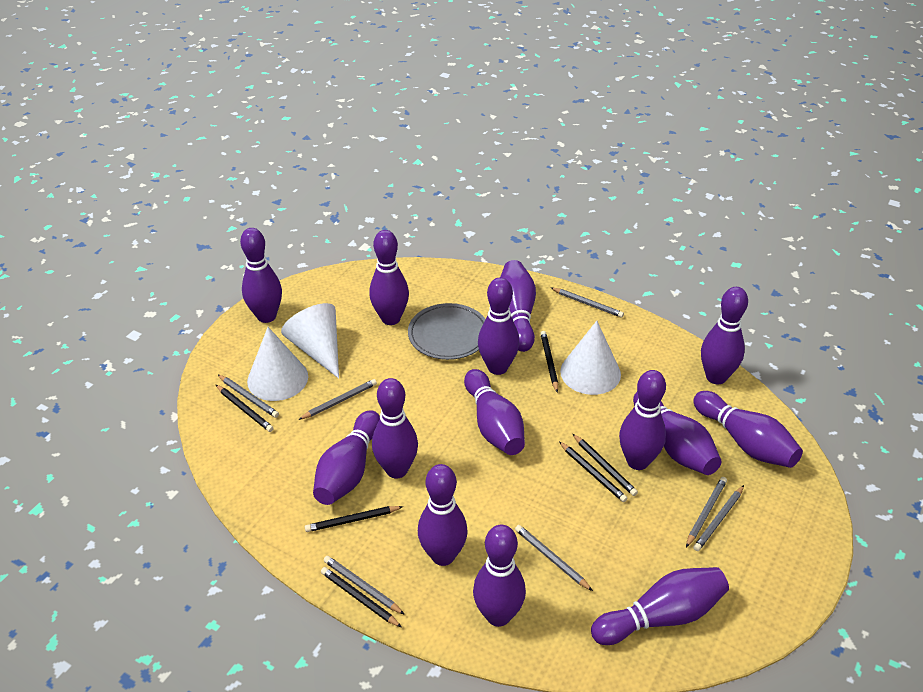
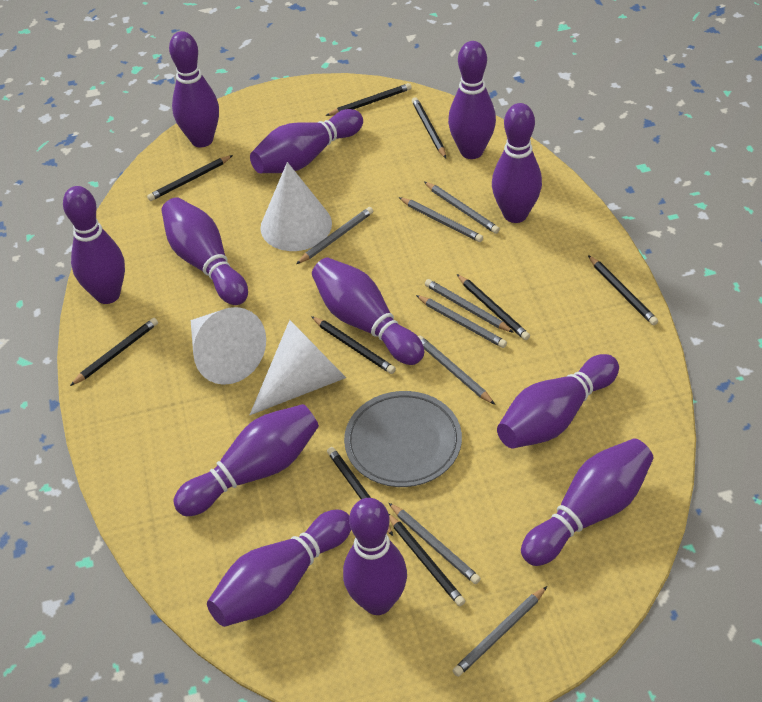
black pencil: [216,385,274,432] [305,506,403,532] [321,567,402,627] [540,331,558,393] [559,441,628,502] [573,434,638,496] = 6 -> [70,318,158,386] [147,155,233,201] [311,316,396,374] [325,83,412,116] [327,447,393,536] [388,513,465,606] [412,97,446,158] [457,274,530,340] [588,255,658,325] = 9
grey pencil: [218,375,279,418] [298,379,377,420] [324,556,405,615] [515,525,593,591] [551,288,624,318] [686,477,727,547] [693,485,744,551] = 7 -> [296,207,373,264] [389,503,481,584] [399,197,483,242] [416,295,507,348] [418,335,495,405] [425,182,500,234] [425,279,514,333] [453,586,547,677] = 8
purple bowling pin: [240,228,282,323] [313,410,380,505] [369,230,409,325] [372,378,418,478] [418,464,468,566] [464,369,525,455] [473,525,526,627] [478,277,519,375] [500,260,536,352] [591,567,729,645] [619,370,666,470] [633,392,722,475] [694,391,803,468] [701,287,748,385] = 14 -> [63,186,125,304] [161,197,248,305] [169,31,219,148] [173,404,319,516] [207,510,351,627] [250,109,363,173] [312,258,424,365] [343,498,407,615] [448,41,496,159] [492,103,542,223] [497,354,619,448] [521,438,654,566] = 12

